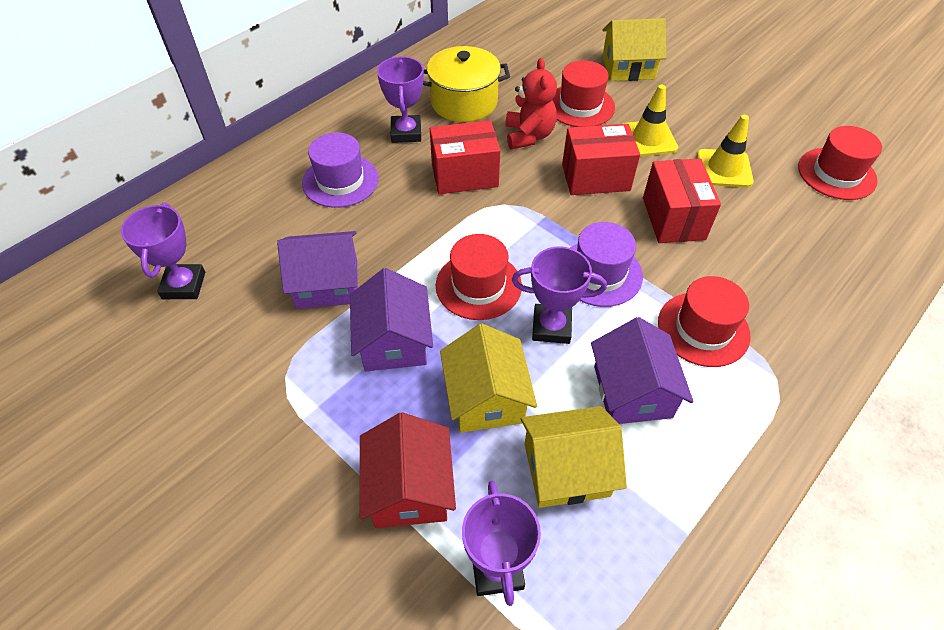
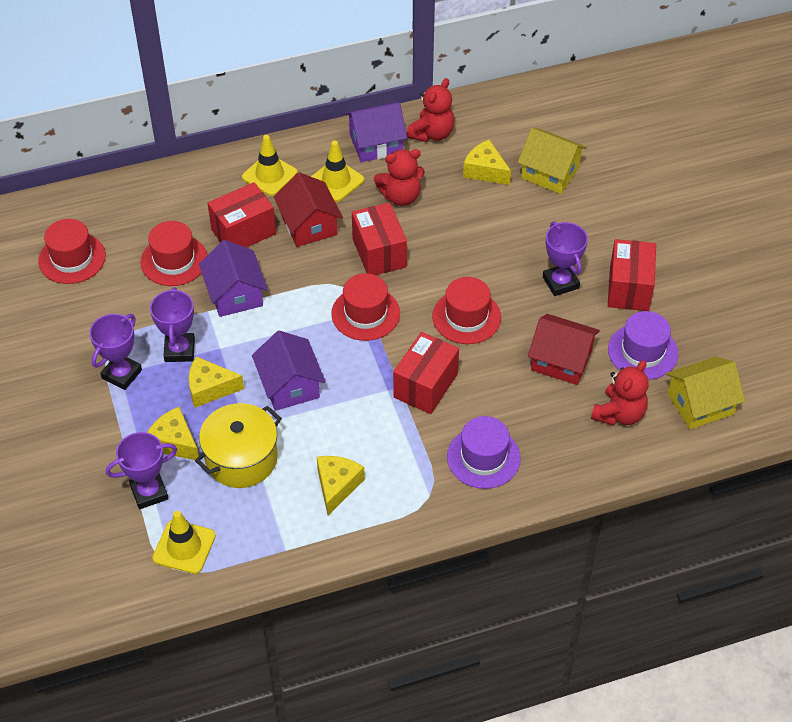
red box: [430,120,500,194] [562,124,640,195] [643,159,721,243] = 3 -> [208,182,276,248] [352,203,407,275] [393,332,459,414] [608,239,656,311] = 4
red house: [360,412,456,528] = 1 -> [274,172,343,247] [528,314,600,385] = 2
red teddy bear: [505,58,557,149] = 1 -> [374,149,425,206] [407,78,455,142] [591,360,649,426] = 3
yellow cheese: none = 0 -> [147,407,199,460] [189,356,244,408] [317,456,365,515] [463,140,511,185] = 4
yellow house: [440,323,537,433] [521,406,627,508] [602,18,666,81] = 3 -> [518,128,587,194] [666,356,745,429] = 2
yellow traffic cone: [623,85,678,156] [697,115,754,187] = 2 -> [152,511,216,574] [242,135,298,196] [311,140,364,202] = 3

